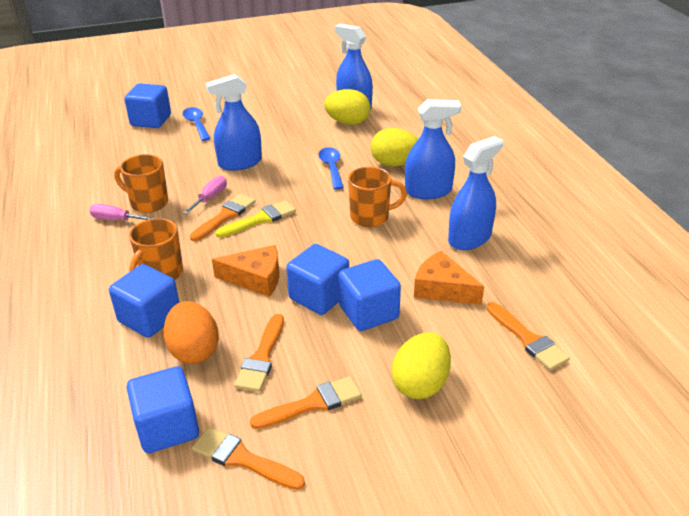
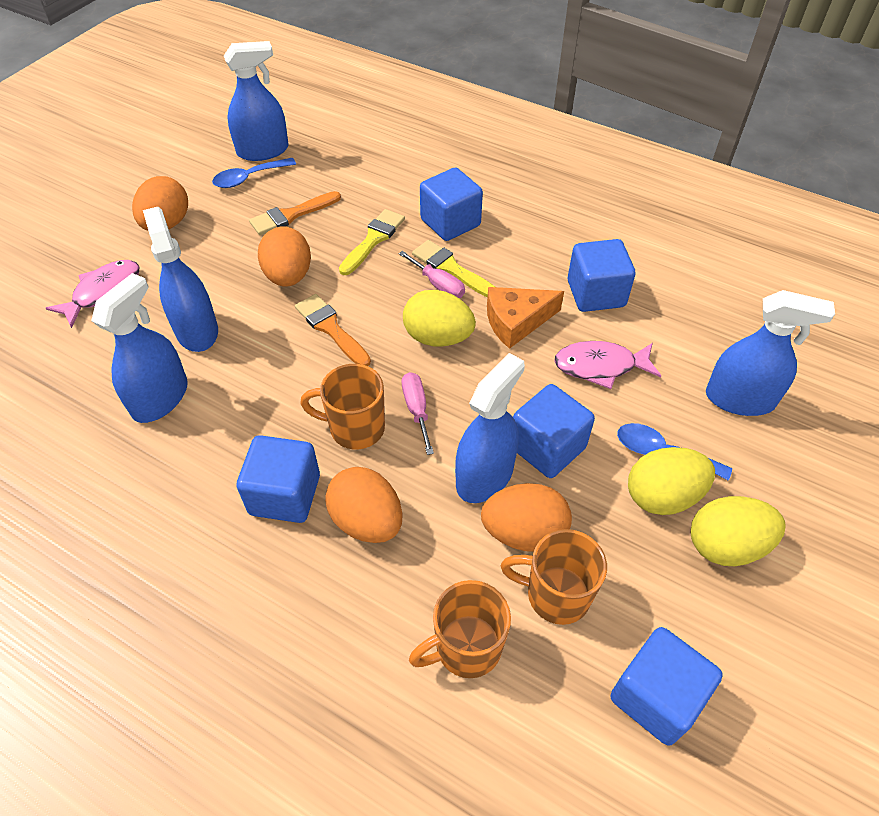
blue spray bottle: [206,74,262,171] [335,24,373,110] [405,99,461,199] [448,136,503,250] = 4 -> [91,273,188,423] [143,207,218,352] [224,41,289,161] [455,353,525,503] [706,290,835,416] = 5
orange brush: [190,194,256,241] [192,427,305,490] [234,314,284,392] [250,376,362,429] [487,302,570,370] = 5 -> [249,191,341,235] [295,294,371,366] = 2
orange cheese: [212,245,279,297] [414,251,484,305] = 2 -> [487,287,564,349] = 1
orange egg: [164,301,219,364] = 1 -> [132,176,188,231] [258,227,311,287] [325,467,403,543] [481,483,572,552] = 4
pink fish: none = 0 -> [46,260,139,328] [554,341,661,389] = 2
yellow brush: [215,200,296,238] = 1 -> [339,209,405,275] [412,240,495,297] = 2

